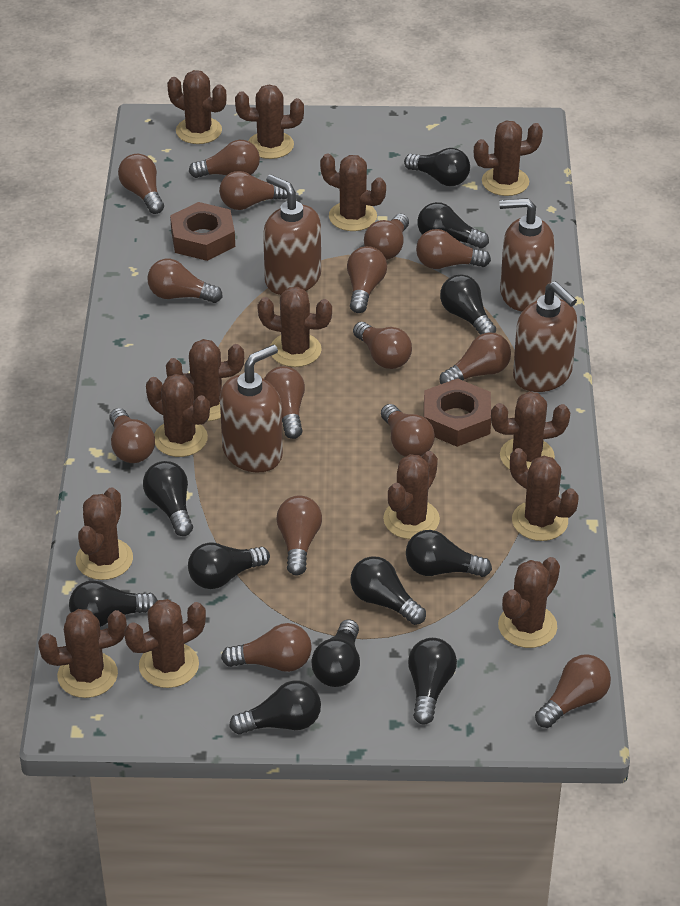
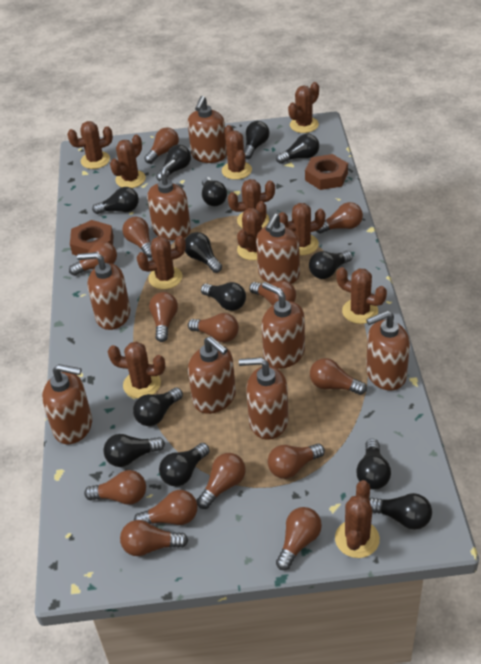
black light bulb: [69,581,158,627] [143,461,193,536] [188,542,270,589] [229,681,321,734] [311,619,360,687] [350,556,426,625] [404,148,470,186] [406,530,492,577] [408,638,457,725] [418,202,489,248] [440,275,496,335] = 11 -> [92,187,139,214] [103,434,165,467] [133,387,183,426] [156,145,191,181] [159,443,210,486] [185,232,222,273] [201,282,246,311] [202,177,227,206] [244,121,269,159] [276,134,319,164] [309,251,353,279] [356,439,391,490] [369,493,432,530] = 13
brown cactus: [38,609,127,698] [76,487,133,580] [124,599,206,688] [146,374,210,457] [166,339,244,421] [167,70,227,144] [235,85,304,159] [257,287,332,367] [320,154,386,231] [383,451,440,539] [474,121,543,196] [491,392,570,470] [498,557,560,648] [510,448,579,541] = 14 -> [67,121,113,169] [108,341,165,399] [110,135,146,188] [137,236,186,289] [222,125,252,180] [228,179,275,228] [237,201,267,260] [279,203,325,255] [288,82,319,133] [335,480,380,558] [336,267,387,324] = 11
brown light bulb: [109,408,155,463] [118,154,164,214] [147,259,223,303] [189,140,260,178] [219,171,287,210] [221,623,312,672] [264,366,305,439] [276,495,322,575] [347,246,387,313] [353,322,412,369] [364,214,409,260] [381,404,435,457] [416,229,491,269] [440,332,511,384] [535,654,611,728] = 15 -> [69,241,117,276] [84,470,146,505] [120,520,188,556] [122,217,152,258] [134,490,197,525] [144,127,179,164] [149,292,178,342] [188,313,239,342] [197,453,246,509] [249,280,296,306] [268,443,325,479] [276,507,322,570] [310,358,367,395] [316,202,363,234] = 14
brown soap dispenser: [220,344,283,473] [263,175,321,295] [500,198,555,312] [513,281,577,392] = 4 -> [42,364,92,444] [77,252,130,330] [147,159,191,240] [187,96,227,163] [188,336,236,414] [239,357,289,440] [256,213,300,284] [261,282,305,369] [366,311,410,390] = 9

